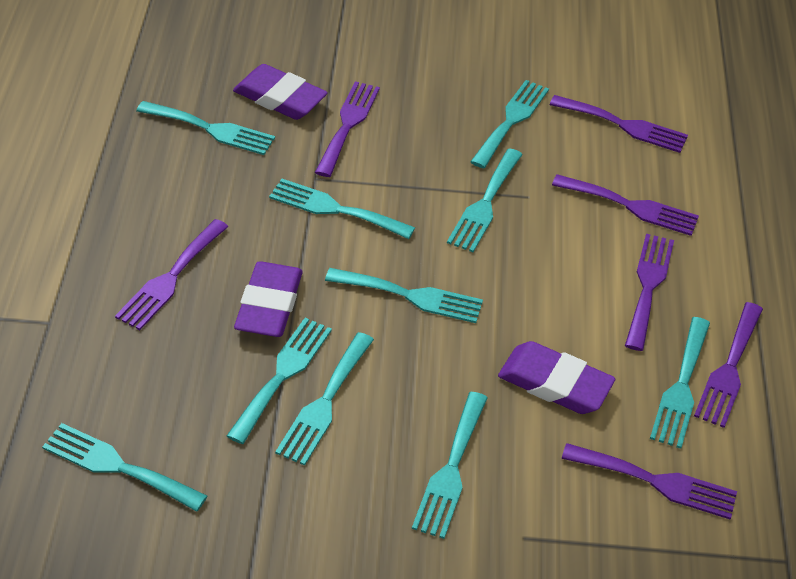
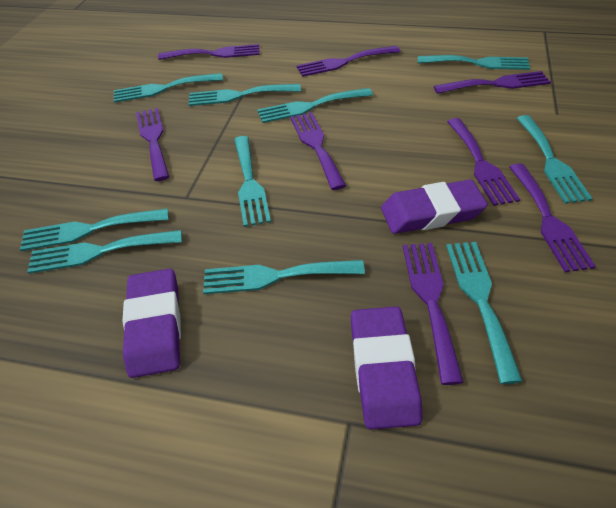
purple fork: [115,219,228,330] [315,81,380,177] [550,95,688,153] [552,174,699,236] [561,443,737,520] [625,234,674,351] [694,302,763,428] = 7 -> [136,108,169,181] [158,44,259,60] [290,112,346,190] [296,46,400,77] [403,243,464,385] [434,71,551,94] [447,118,520,206] [509,163,596,272] = 8

